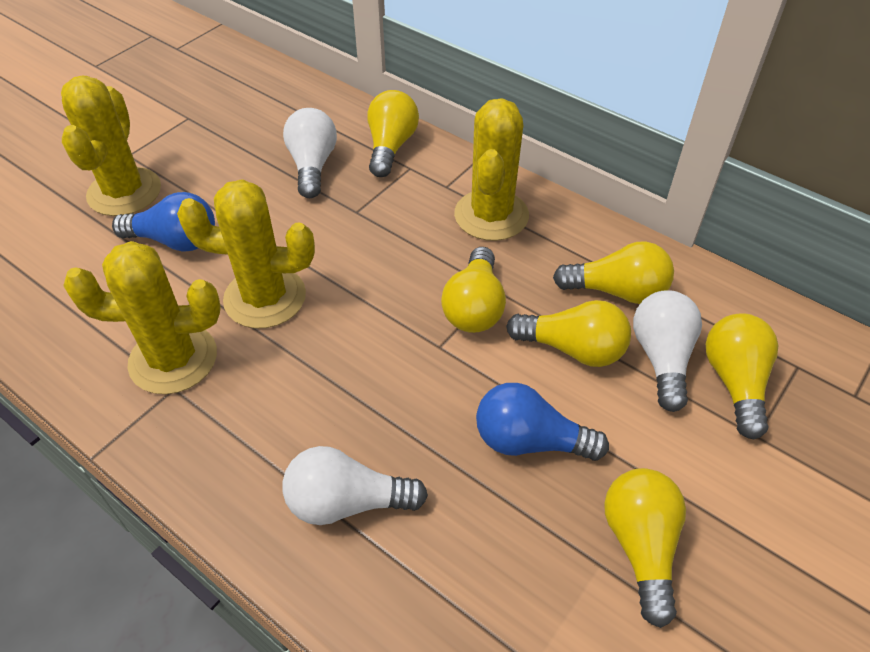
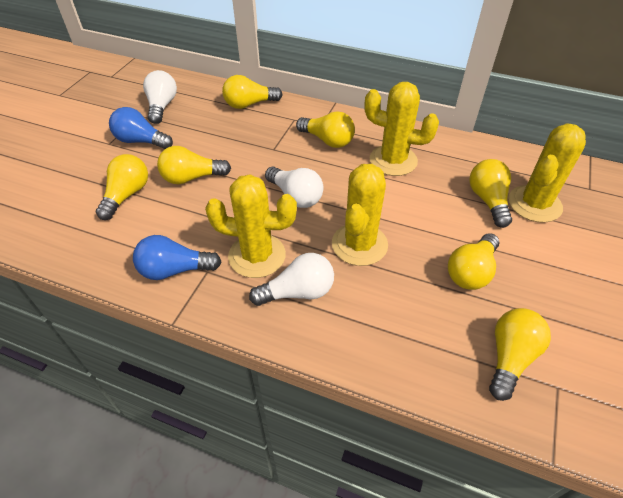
yellow light bulb: [367,90,419,177] [441,247,506,333] [506,300,631,367] [553,242,674,304] [604,468,686,628] [706,313,778,439] = 6 -> [96,154,148,220] [157,146,231,184] [222,75,283,109] [296,111,355,148] [448,233,499,290] [469,159,512,228] [489,308,551,401] = 7

